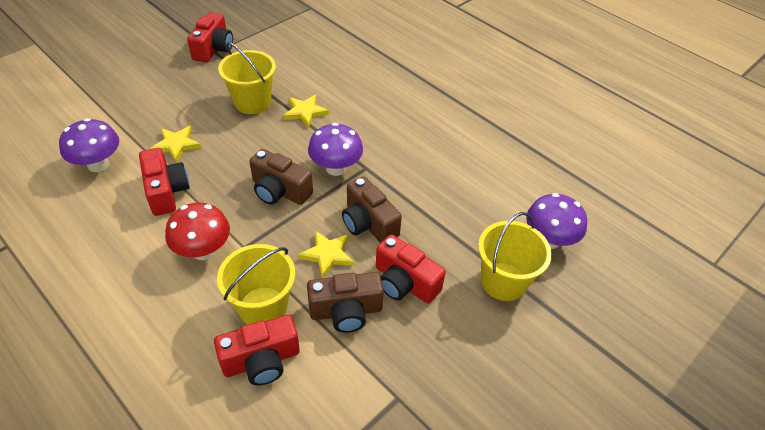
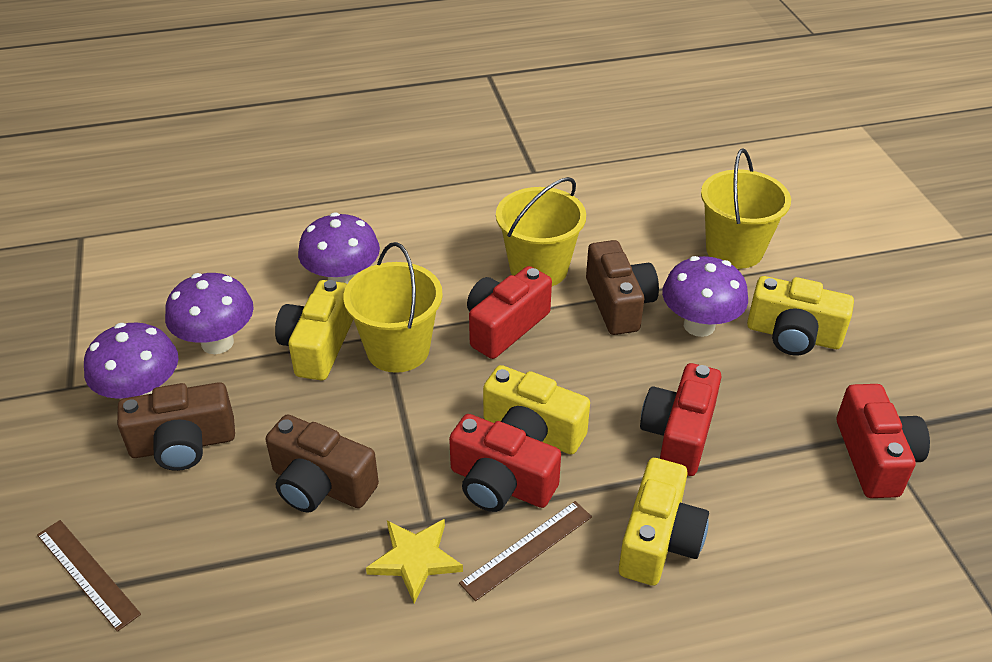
brown ruler: none = 0 -> [37,520,141,632] [459,501,592,601] = 2
purple mushroom: [59,118,119,172] [308,123,363,176] [526,193,587,249] = 3 -> [84,322,178,399] [165,273,254,354] [298,212,380,284] [662,256,748,337] = 4
red mushroom: [165,203,230,260] = 1 -> none = 0
yellow camera: none = 0 -> [275,280,353,380] [483,365,590,455] [619,458,709,586] [747,276,854,356] = 4
yellow star: [150,126,202,163] [283,94,329,128] [298,230,354,278] = 3 -> [366,519,463,603] = 1

